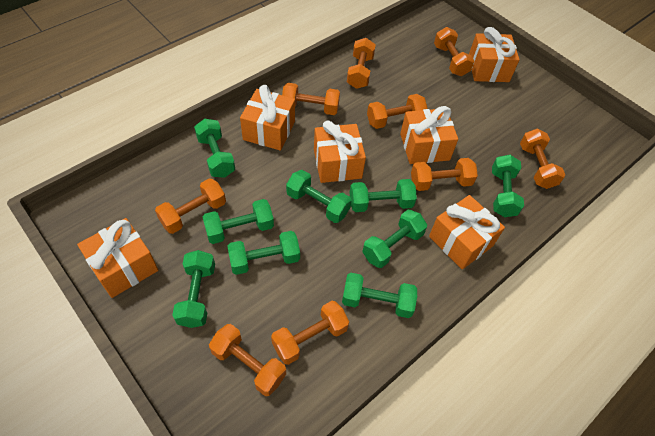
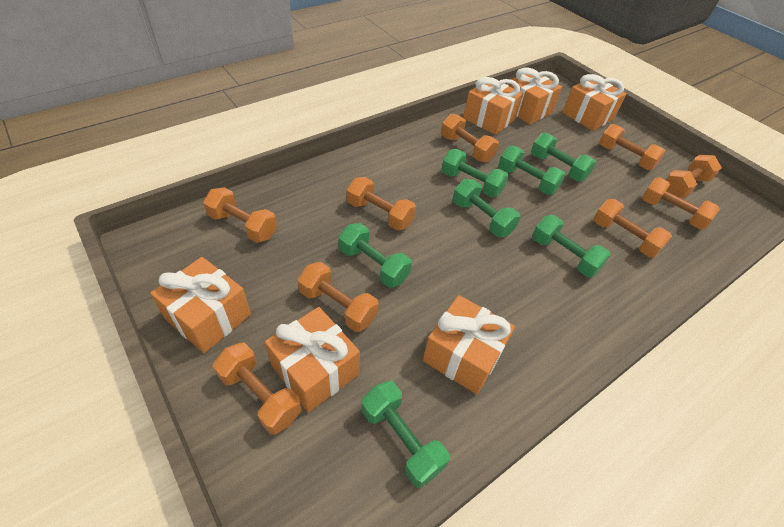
green dumbbell: [172,250,215,328] [194,119,235,178] [203,199,274,244] [227,231,300,275] [286,170,352,223] [342,273,417,318] [350,179,417,212] [362,210,427,268] [492,155,524,217] = 9 -> [339,223,412,288] [362,381,450,488] [441,149,509,197] [453,179,520,237] [498,146,566,195] [531,133,596,182] [532,215,611,277] = 7

